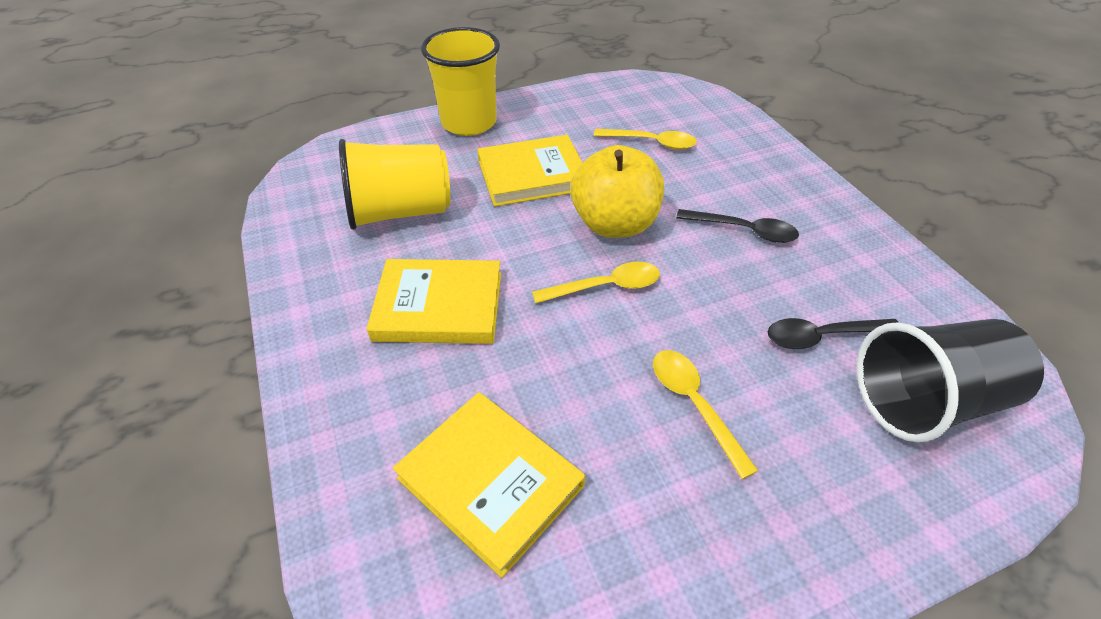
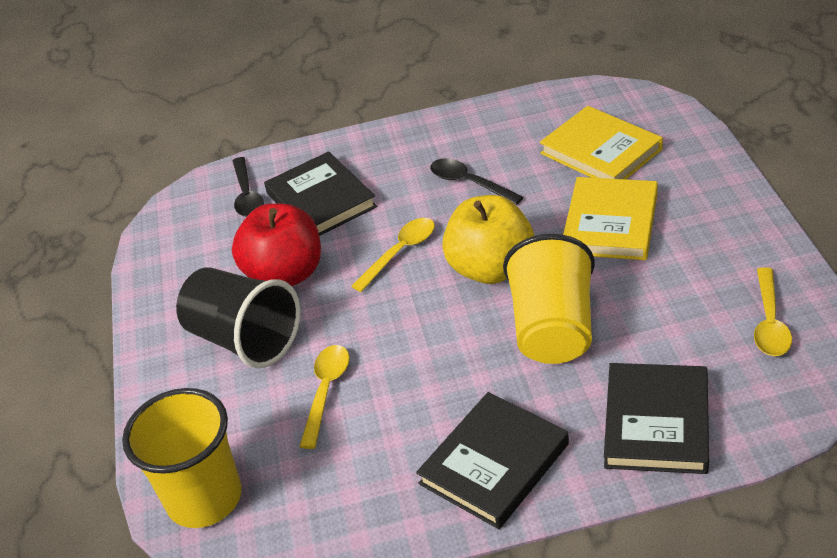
black book: none = 0 -> [264,151,377,236] [416,392,569,529] [604,363,709,474] = 3
red apple: none = 0 -> [232,204,321,286] = 1
yellow book: [367,259,501,344] [393,392,585,578] [477,135,582,207] = 3 -> [540,106,663,179] [563,177,658,260] = 2

